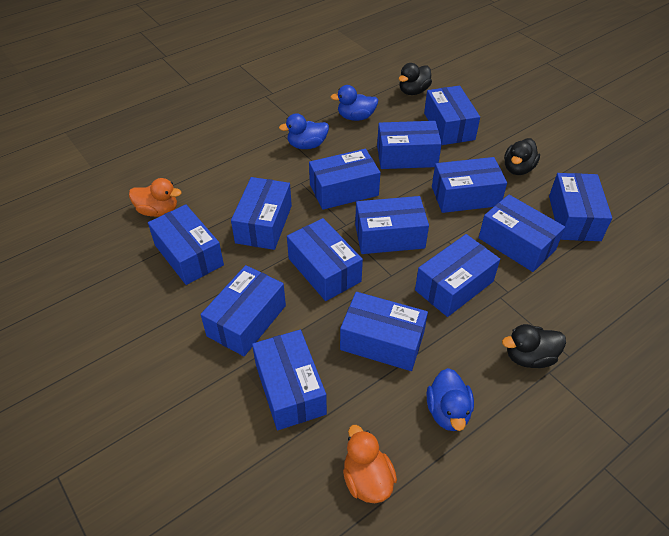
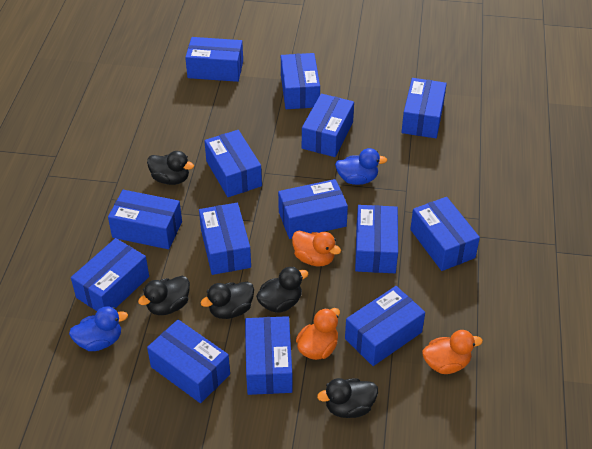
black duck: [399,63,432,95] [502,324,566,368] [504,138,540,175] = 3 -> [138,276,190,315] [147,151,194,185] [201,282,254,319] [256,267,308,313] [317,378,378,418] = 5
blue duck: [279,113,329,149] [330,85,378,121] [427,368,474,431] = 3 -> [69,306,128,351] [335,148,387,185] = 2
orange duck: [129,178,182,217] [343,425,397,503] = 2 -> [292,231,341,266] [296,308,340,360] [422,330,483,374] = 3

